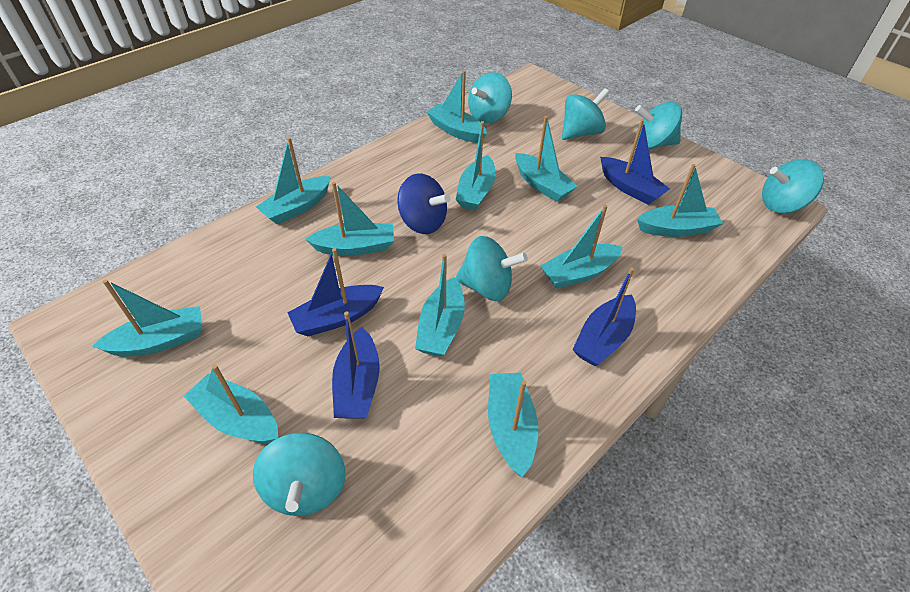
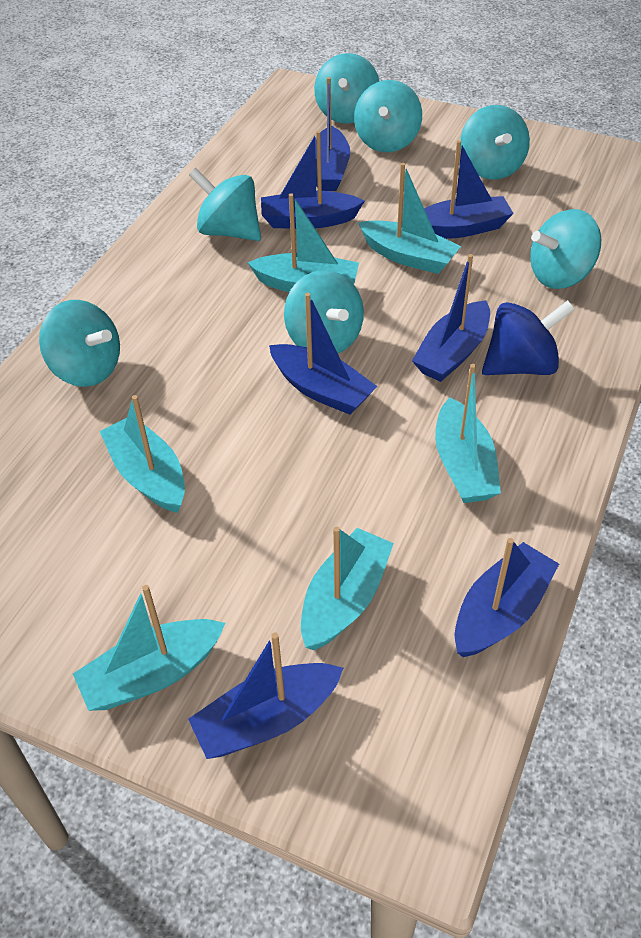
blue boat: [287,248,384,336] [332,312,380,418] [572,267,636,366] [600,119,670,205] = 4 -> [188,633,343,759] [261,131,365,229] [269,293,377,415] [315,77,350,191] [412,254,490,382] [424,140,514,239] [455,538,559,657] = 7
turquoise boat: [93,279,203,357] [184,364,278,444] [256,137,331,225] [305,182,394,256] [415,254,465,357] [426,70,487,143] [456,121,496,211] [488,372,539,477] [515,116,578,202] [540,205,622,289] [637,164,723,237] = 11 -> [73,585,225,711] [100,395,185,513] [248,193,359,292] [301,526,394,650] [358,163,461,274] [435,364,501,503] = 6
turquoise spinning top: [253,433,345,516] [455,236,528,301] [468,72,512,123] [562,88,610,140] [635,102,682,149] [762,159,824,213] = 6 -> [39,300,120,387] [189,168,261,241] [284,270,364,354] [314,53,380,124] [354,80,422,152] [460,105,530,180] [530,209,601,289] = 7

